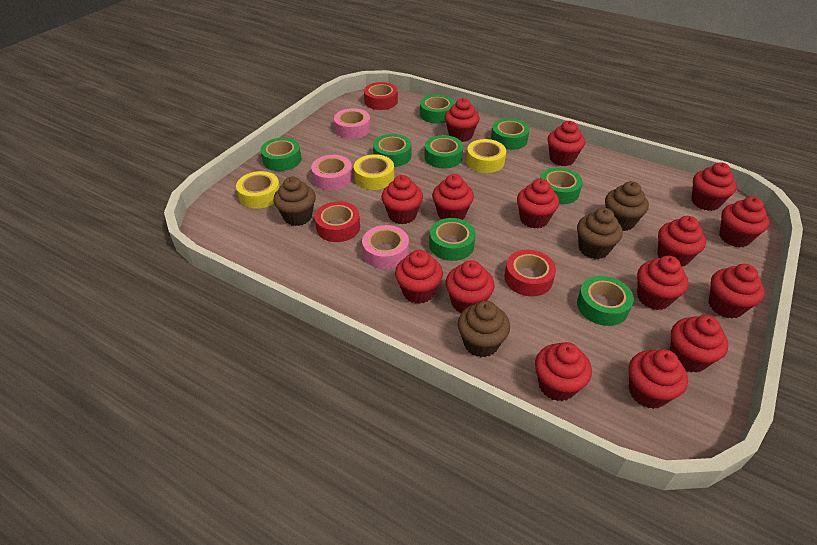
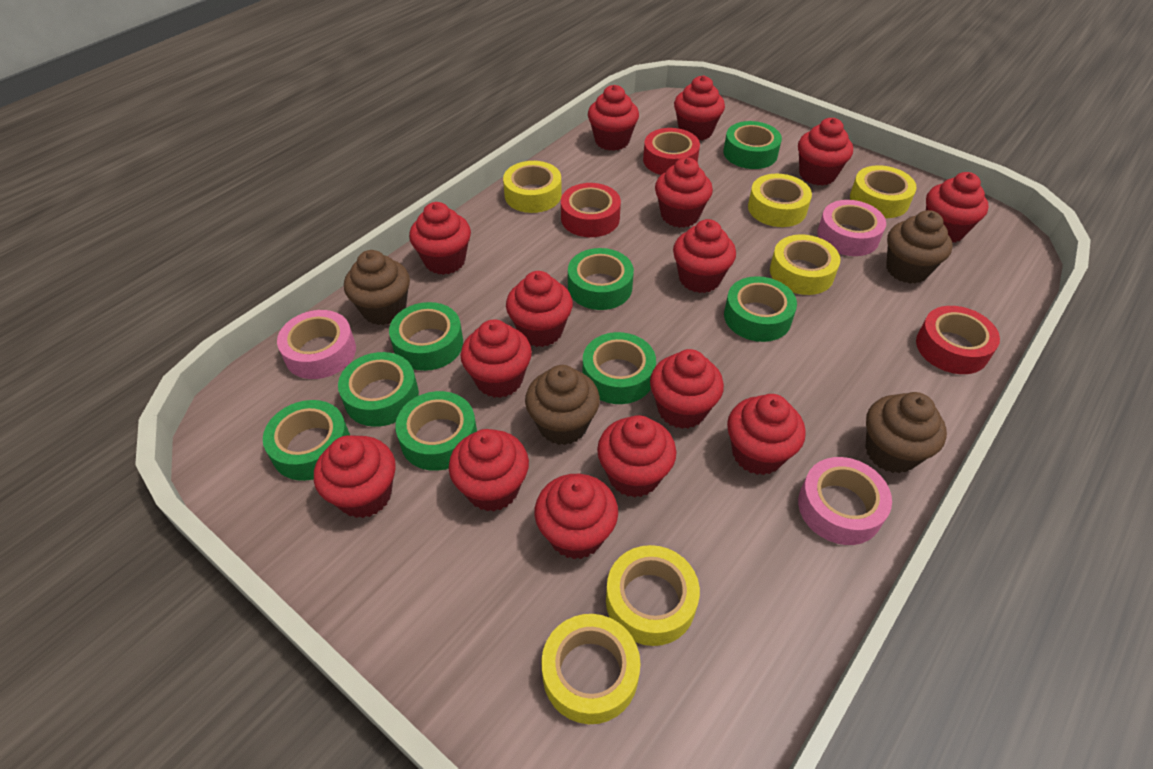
yellow tape: [236,171,280,209] [354,154,394,190] [466,139,506,173] = 3 -> [503,161,562,213] [542,614,640,724] [606,545,700,646] [748,174,812,227] [770,234,840,295] [850,165,917,218] = 6

